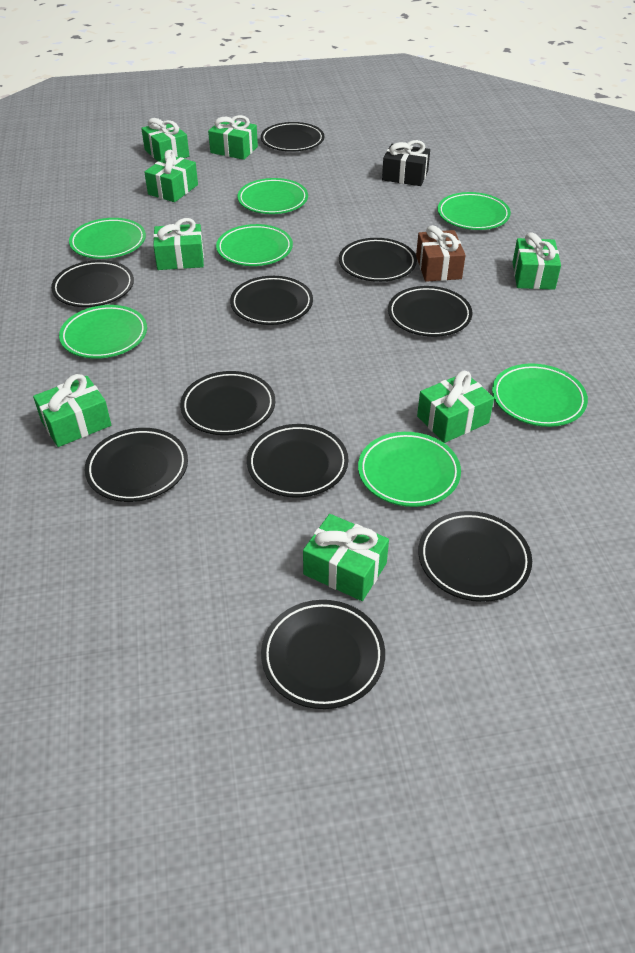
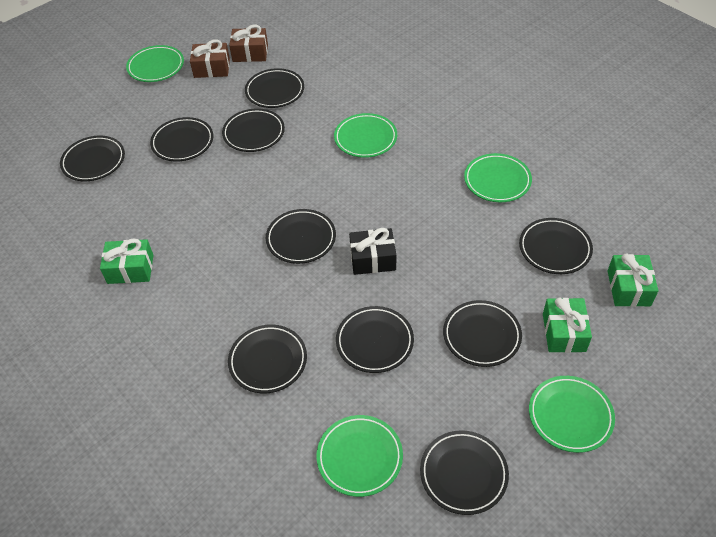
brown gift: [416,225,465,282] = 1 -> [190,39,230,78] [229,25,268,62] = 2
green gift: [33,374,111,447] [141,118,189,162] [144,150,198,202] [153,218,204,270] [208,115,258,160] [303,514,389,601] [417,371,494,443] [513,232,561,290] = 8 -> [100,239,154,284] [543,298,592,353] [607,254,658,307] = 3
green plate: [59,305,147,359] [69,218,146,259] [216,224,293,266] [237,178,308,214] [358,432,461,507] [437,192,511,230] [492,364,588,427] = 7 -> [126,45,184,82] [316,415,403,497] [334,113,397,158] [464,153,532,202] [529,376,615,453] = 5

